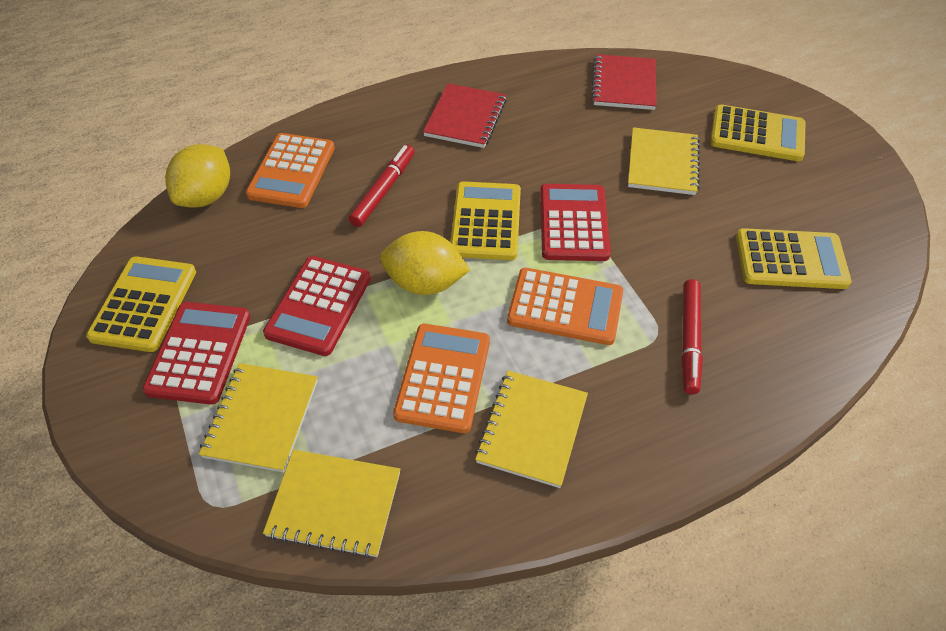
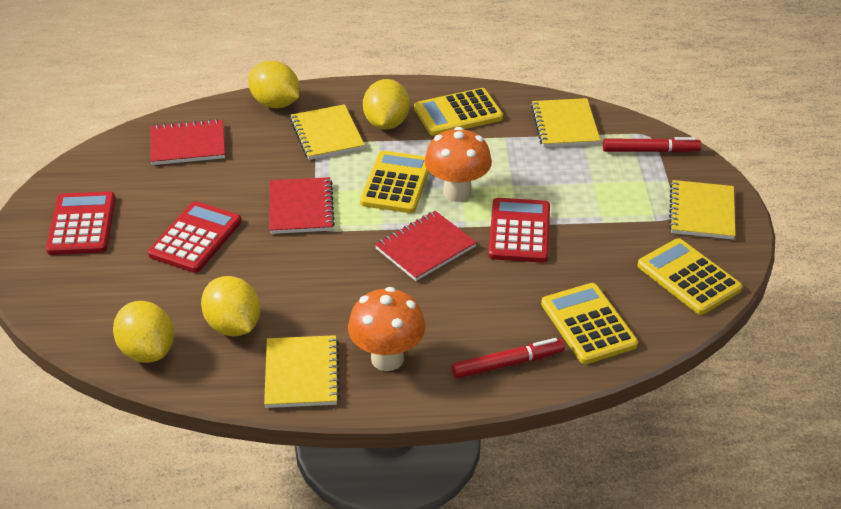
orange calculator: [246,133,335,208] [393,324,490,433] [507,268,623,345] = 3 -> none = 0
orange mushroom: none = 0 -> [348,287,426,371] [425,127,492,202] = 2
red notebook: [423,83,507,148] [592,54,657,110] = 2 -> [150,119,225,165] [269,177,335,234] [375,211,477,281] = 3
yellow lemon: [165,144,230,208] [380,231,470,295] = 2 -> [113,301,174,363] [201,276,260,336] [248,61,300,108] [363,79,410,130] = 4

